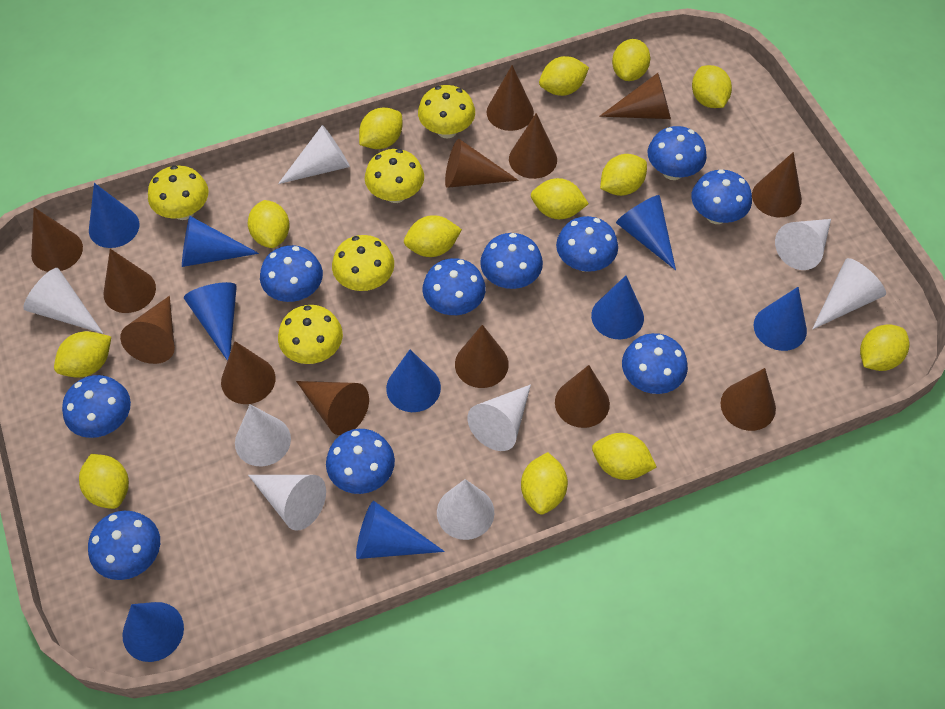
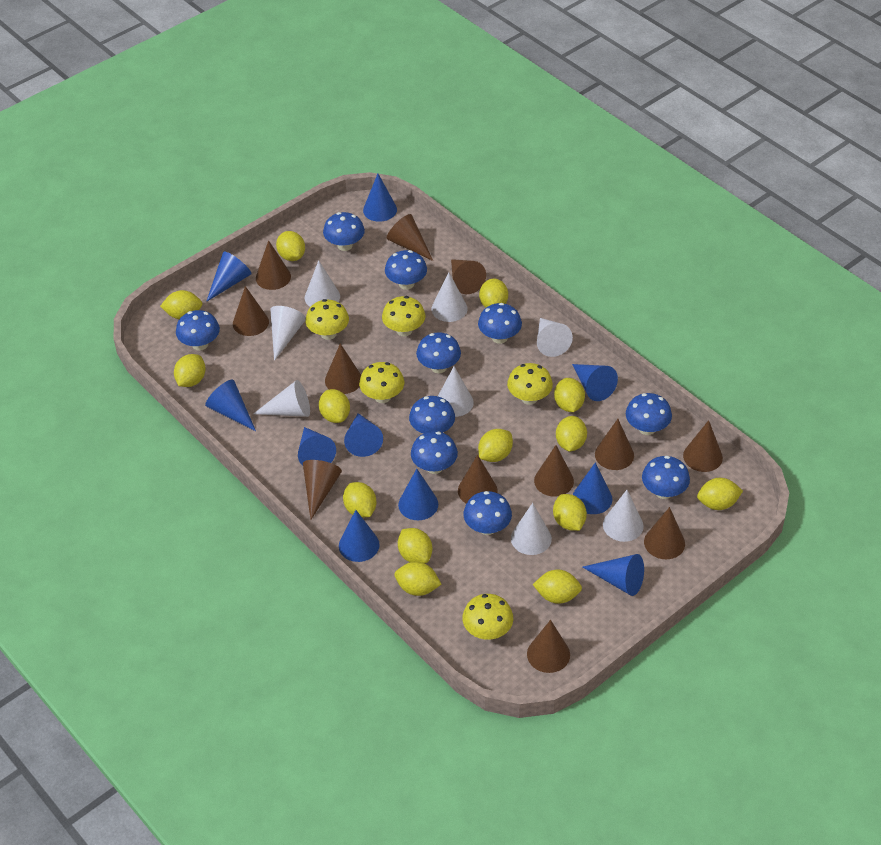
blue cone: [89,183,139,248] [123,602,184,662] [182,216,259,267] [184,282,237,361] [356,501,445,559] [386,349,441,412] [591,276,644,339] [616,195,676,270] [754,287,807,351] = 9 -> [205,380,256,431] [206,252,252,302] [298,427,336,466] [339,510,380,562] [344,413,383,457] [363,173,397,222] [398,469,438,520] [572,364,618,401] [573,462,612,514] [583,554,644,596] = 10
brown cone: [31,207,83,272] [104,249,156,313] [120,296,175,364] [221,341,275,404] [296,381,369,435] [445,139,519,188] [455,325,509,388] [487,65,534,131] [509,113,557,179] [555,365,610,428] [599,73,671,119] [720,368,776,431] [752,152,802,217] = 13 -> [233,286,269,336] [256,240,291,290] [303,460,342,520] [325,344,361,394] [387,214,433,261] [451,259,486,294] [458,455,498,504] [527,620,570,673] [534,445,574,497] [595,419,634,470] [644,507,685,559] [683,420,723,472] = 12
yellow lemon: [54,331,111,378] [79,454,129,509] [248,200,290,248] [359,107,403,149] [404,215,462,257] [521,452,568,514] [531,178,589,219] [539,56,589,96] [592,433,656,480] [600,154,647,196] [612,39,650,81] [692,65,732,108] [860,324,909,371] = 13 -> [160,290,203,319] [174,354,206,387] [276,231,305,261] [319,389,350,423] [343,482,376,518] [395,562,441,596] [398,528,432,564] [478,429,513,462] [479,278,508,308] [533,570,582,604] [553,494,587,531] [554,378,585,412] [556,416,587,452] [697,478,743,510] = 14

